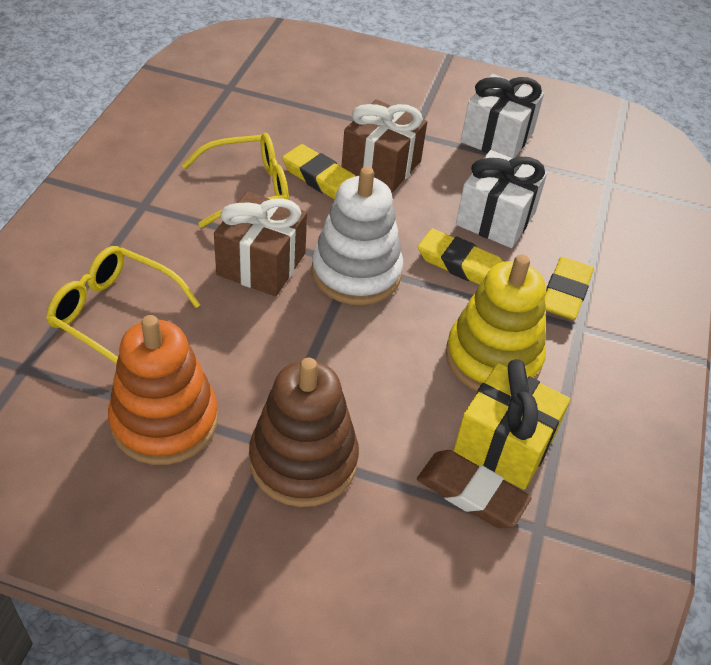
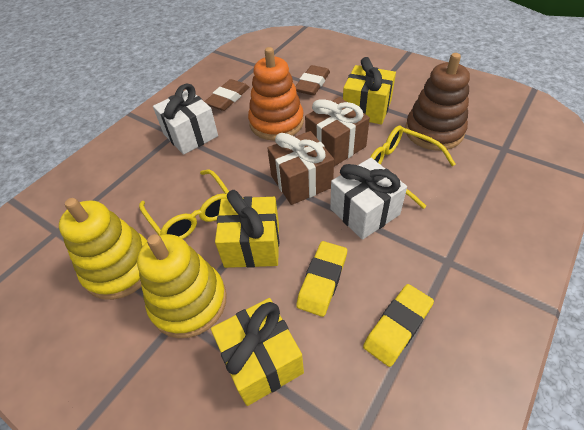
brown eraser: [417,450,532,528] = 1 -> [204,79,249,111] [295,65,330,95] = 2
white stacking toy: [312,167,403,305] = 1 -> none = 0
yellow eraser: [282,144,356,200] [418,229,503,285] [544,257,594,320] = 3 -> [296,241,347,317] [363,284,434,367] = 2
yellow gift: [453,359,571,490] = 1 -> [211,298,304,406] [215,190,279,268] [343,57,396,125] = 3
yellow stacking toy: [446,254,546,391] = 1 -> [59,198,147,300] [137,234,227,338] = 2

